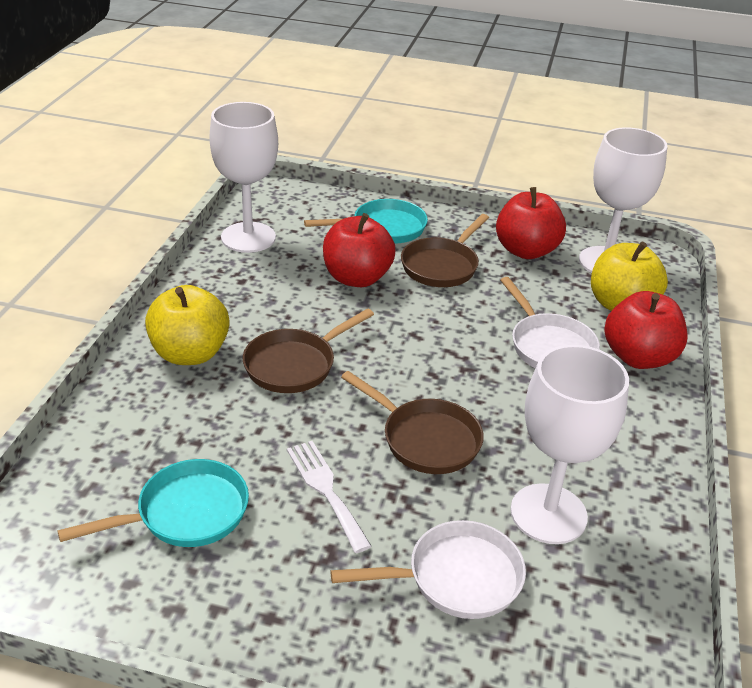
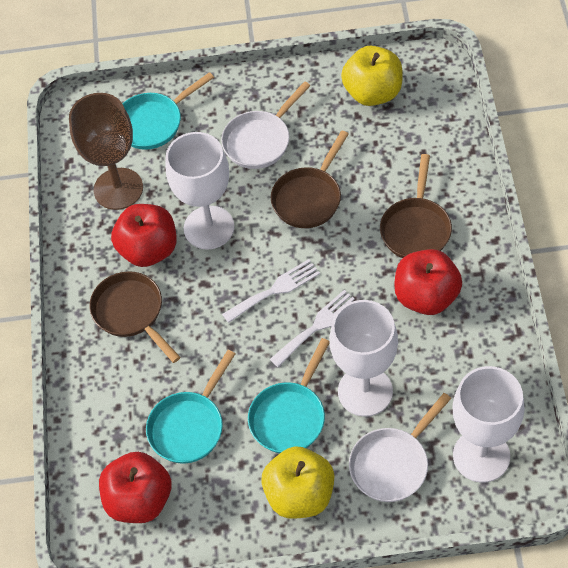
brown goblet: none = 0 -> [69,93,143,210] = 1
turquoise pan: [57,459,249,547] [304,199,428,244] = 2 -> [123,72,214,150] [146,350,235,464] [248,338,330,453] = 3
white fork: [287,441,372,553] = 1 -> [222,259,320,323] [270,290,357,367] = 2

